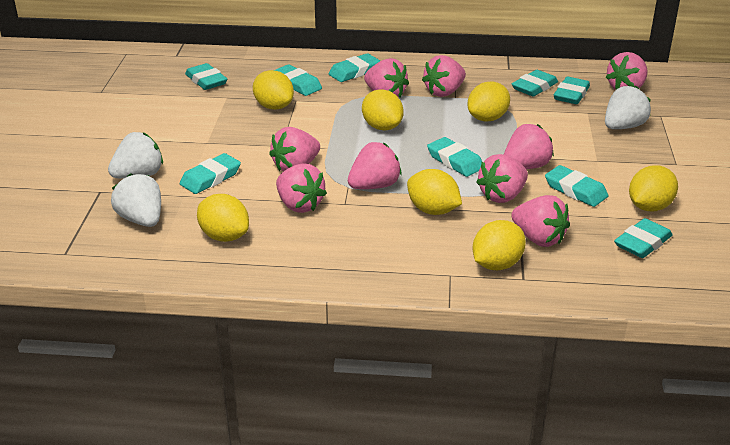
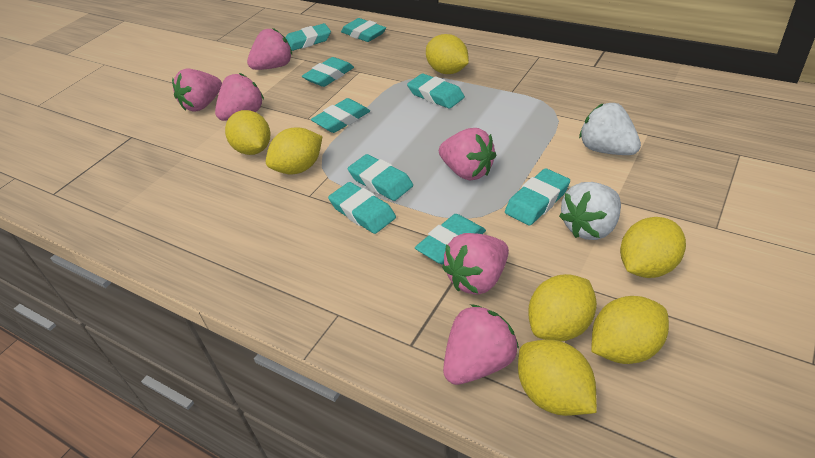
pink strawberry: [269,127,320,171] [276,163,327,213] [348,142,402,189] [364,58,409,97] [422,55,466,97] [476,154,528,203] [504,124,554,169] [511,195,570,247] [606,52,648,90] = 9 -> [172,68,222,112] [215,73,264,121] [247,28,292,70] [439,128,496,181] [442,233,509,295] [443,304,519,385] = 6
white strawberry: [108,132,163,179] [111,173,161,227] [605,86,651,129] = 3 -> [559,182,621,240] [579,103,641,155] = 2

